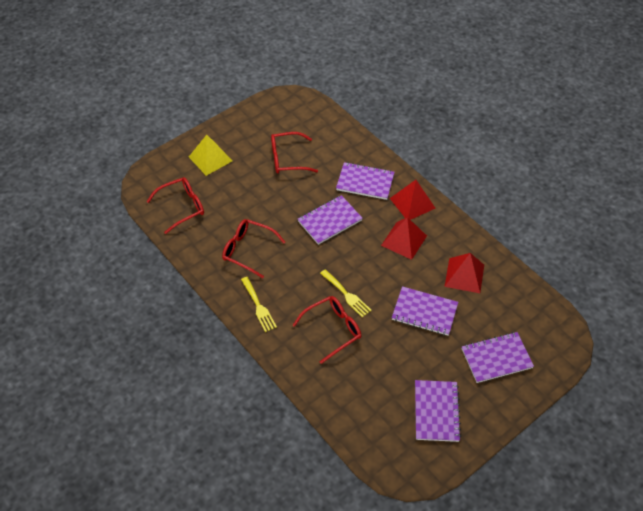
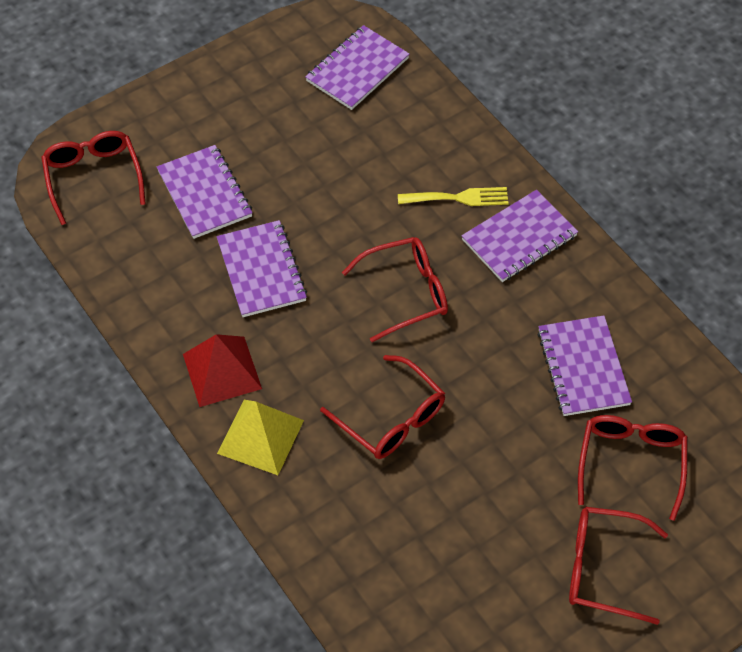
red glasses: [147,177,204,234] [222,219,285,278] [271,132,318,174] [293,296,361,364] = 4 -> [41,131,146,225] [320,355,445,459] [342,237,448,342] [569,507,668,625] [578,415,688,521] = 5
red pyramid: [381,217,427,260] [390,180,436,220] [444,253,484,293] = 3 -> [183,334,262,407] = 1
yellow fork: [241,277,277,332] [320,269,372,318] = 2 -> [398,187,509,206] = 1

